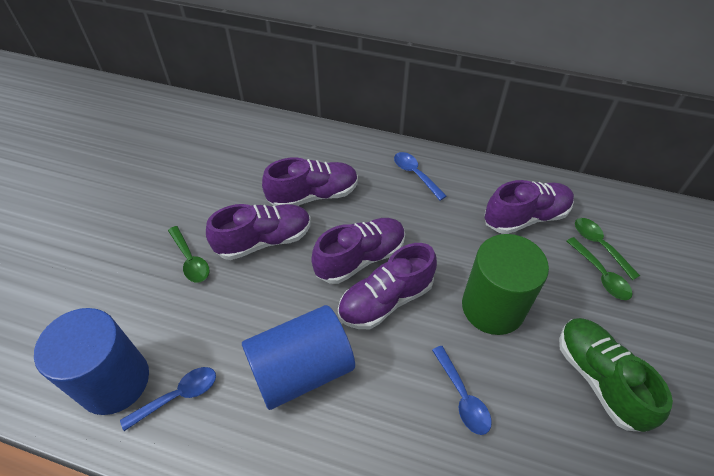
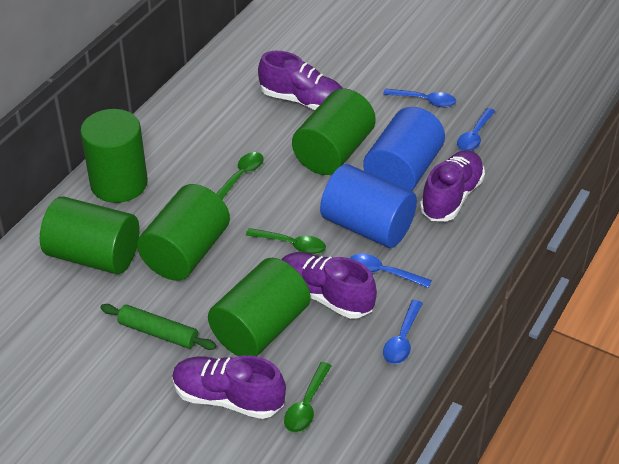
blue spoon: [120,367,216,431] [394,152,447,200] [432,346,492,435] = 3 -> [350,254,432,288] [383,88,456,107] [383,300,423,364] [457,108,495,151] = 4
green cylinder: [462,234,549,335] = 1 -> [40,196,139,274] [80,109,148,203] [137,184,230,281] [208,258,310,356] [292,88,376,175] = 5
green rolling pin: none = 0 -> [100,304,216,350] = 1
green shoe: [559,318,673,432] = 1 -> none = 0
purple shoe: [206,204,311,260] [262,157,358,206] [311,218,405,284] [338,243,437,329] [485,180,574,234] = 5 -> [172,355,286,419] [258,51,343,110] [282,252,377,319] [420,150,485,221] = 4

